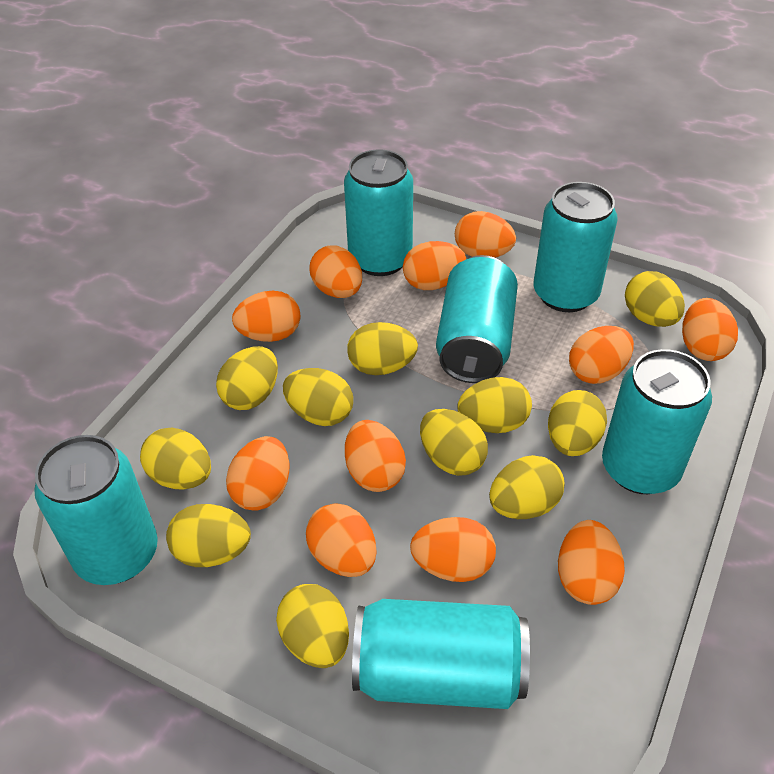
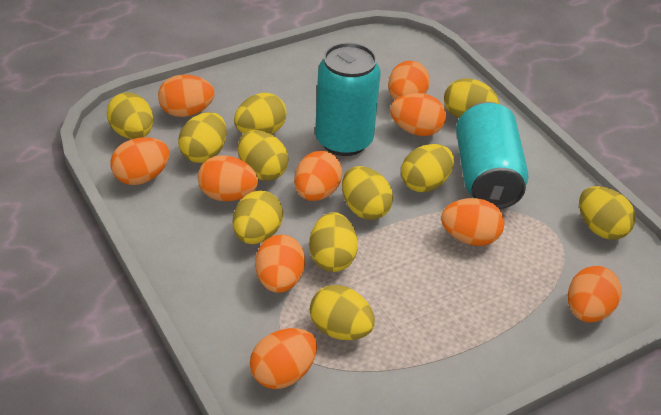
orange egg: [226,436,289,511] [232,291,300,342] [306,503,377,577] [310,245,362,298] [345,420,406,492] [403,241,466,290] [410,517,496,582] [455,211,516,258] [558,520,625,605] [569,326,634,384] [682,298,738,361] = 11 -> [110,137,170,185] [158,75,215,117] [198,155,258,201] [250,328,317,389] [255,235,305,293] [294,151,342,201] [388,61,430,100] [390,93,446,136] [441,198,504,246] [568,266,621,323] = 10
turquoise can: [34,435,158,585] [344,149,413,276] [352,599,530,709] [436,255,518,383] [534,182,618,312] [602,349,712,494] = 6 -> [315,43,380,156] [456,102,528,209] = 2

